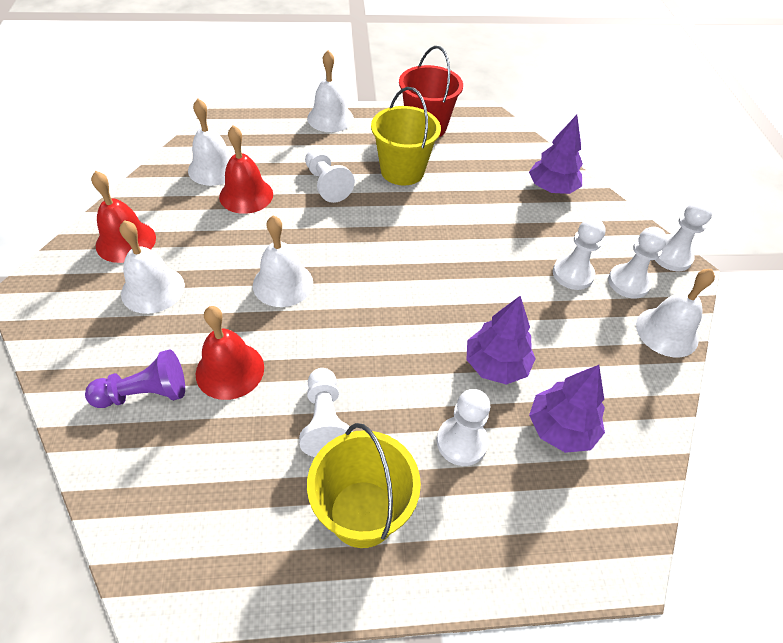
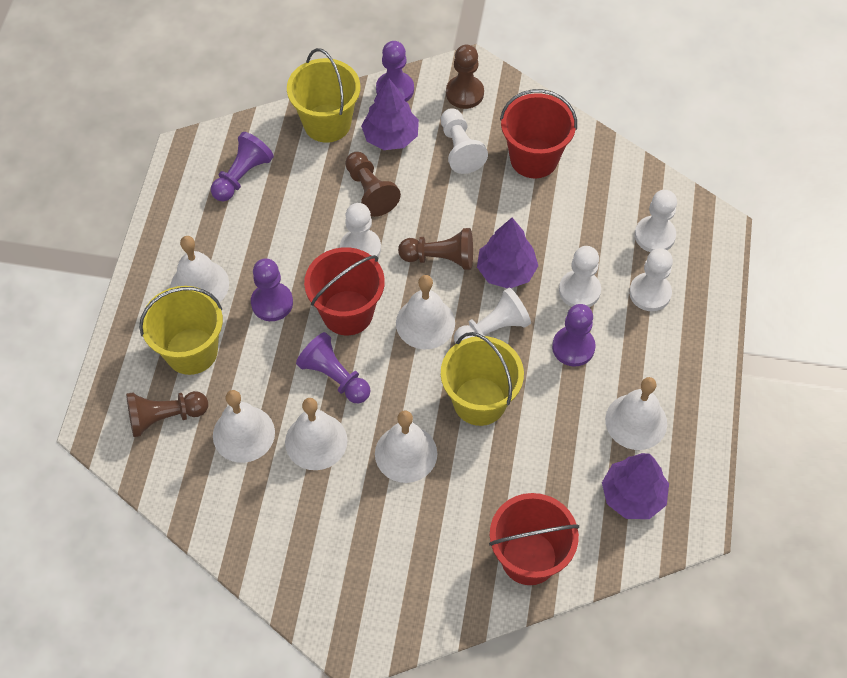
brown pawn: none = 0 -> [126,391,208,437] [345,152,401,217] [398,228,473,270] [446,45,484,109] = 4
purple pawn: [85,349,185,408] = 1 -> [211,132,274,201] [251,258,293,321] [296,332,371,404] [376,41,414,102] [552,304,596,367] = 5
red bell: [91,171,156,263] [196,306,264,400] [219,125,273,214] = 3 -> none = 0
red bucket: [399,46,463,138] = 1 -> [304,247,385,335] [489,493,579,585] [500,89,577,178] = 3
white bell: [119,220,185,314] [188,99,232,186] [253,216,313,307] [307,50,354,132] [636,269,715,357] = 5 -> [171,236,229,303] [213,390,275,463] [285,398,347,470] [375,410,438,483] [396,275,455,349] [605,377,667,450] = 6
yellow bucket: [307,423,421,548] [371,87,441,186] = 2 -> [139,286,223,375] [287,48,360,143] [441,332,524,426] = 3

